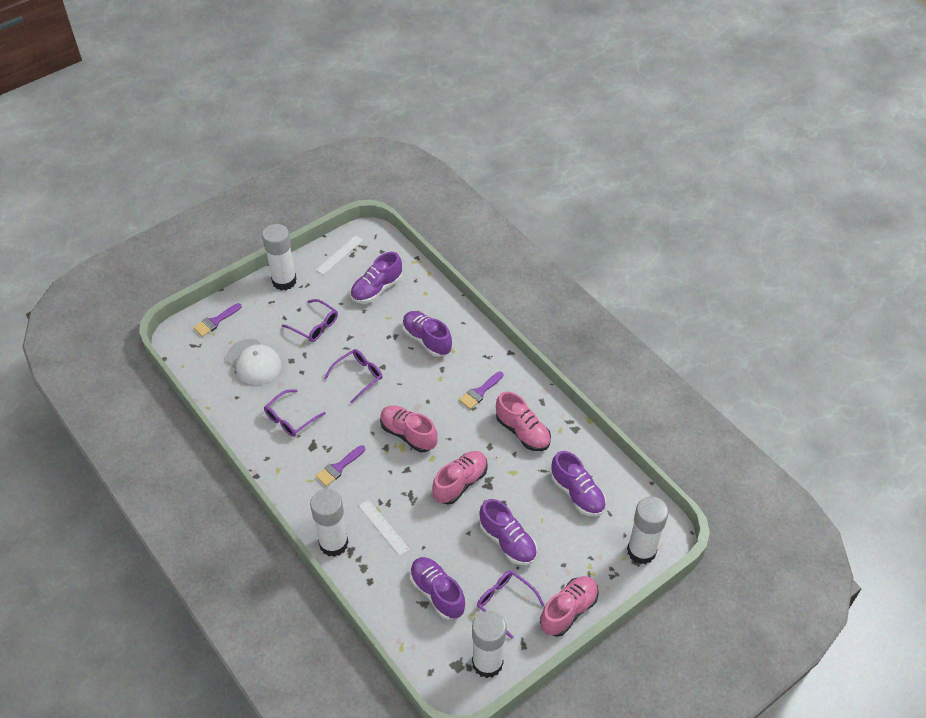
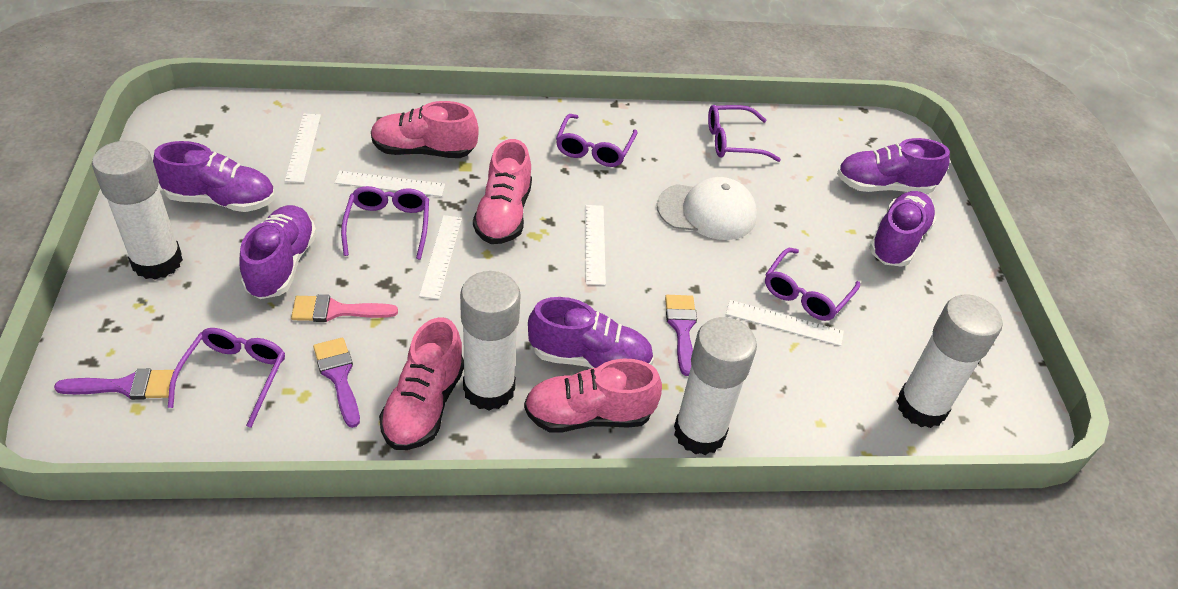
pink brush: none = 0 -> [291,295,398,322] = 1
purple glasses: [264,389,326,437] [282,299,338,342] [325,349,382,404] [477,571,545,639] = 4 -> [168,328,285,428] [341,186,429,260] [556,114,638,167] [708,105,781,162] [765,248,860,321] = 5
white ruler: [316,235,363,275] [359,499,410,556] = 2 -> [285,114,321,183] [335,171,445,197] [419,215,462,299] [585,205,606,285] [726,300,844,346] = 5

